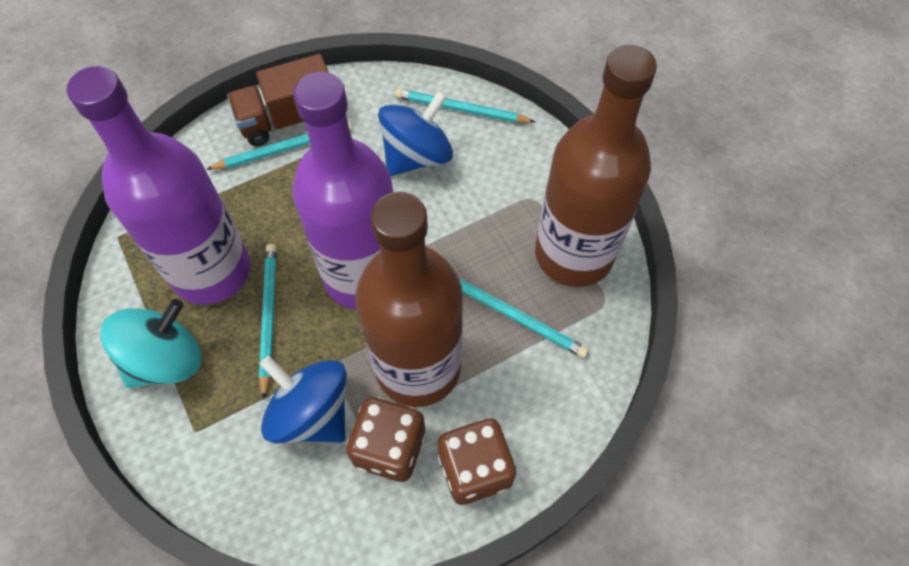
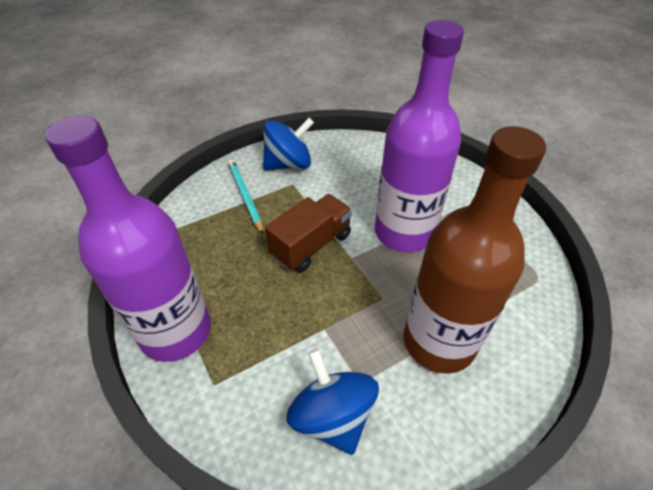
brown bottle: [355,191,463,407] [535,45,657,287] = 2 -> [404,126,546,374] = 1
brown dice: [346,397,426,482] [438,418,516,505] = 2 -> none = 0
turquoise pencil: [206,122,352,170] [259,244,277,400] [395,88,535,123] [459,278,589,358] = 4 -> [228,159,263,234] = 1
turquoise spinning top: [100,299,201,388] = 1 -> none = 0

